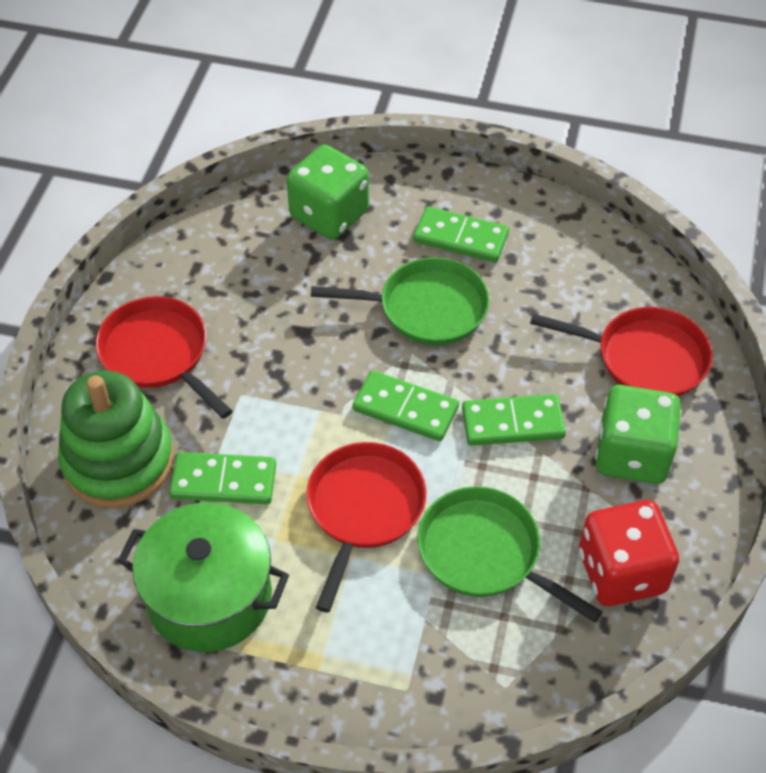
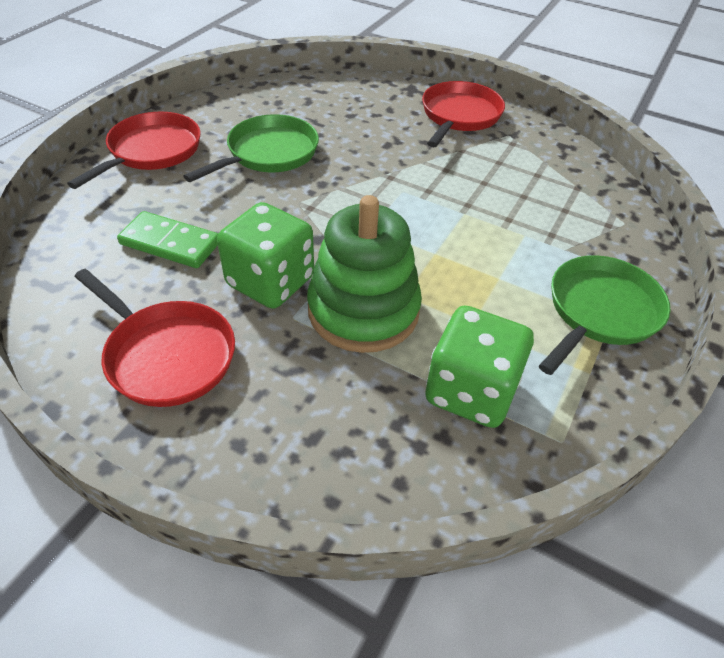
green domino: [169,452,276,504] [353,370,459,441] [413,206,509,262] [462,394,566,446] = 4 -> [117,211,218,268] = 1
green pot: [118,502,289,652] = 1 -> none = 0
red dice: [579,500,679,606] = 1 -> none = 0

